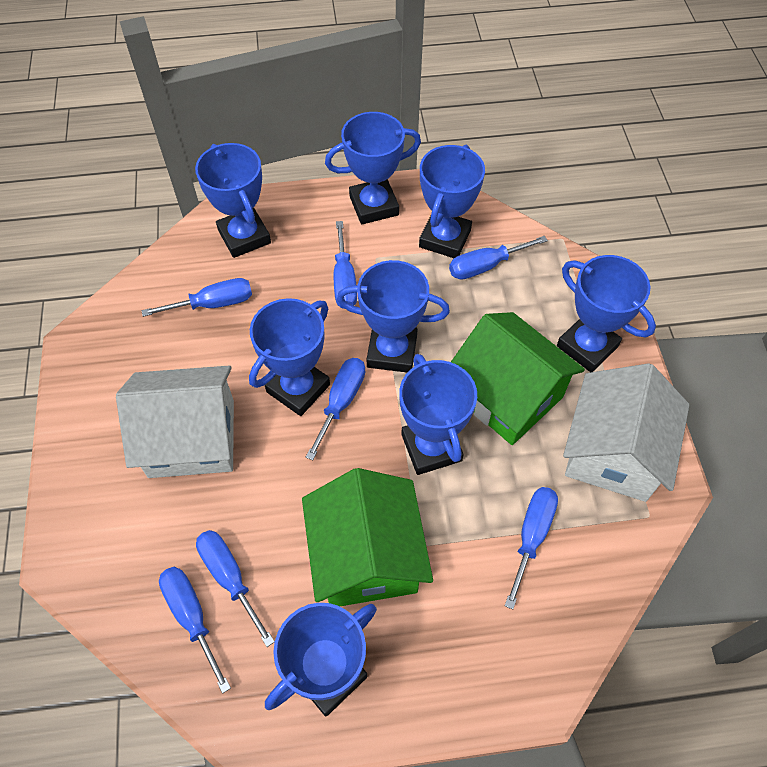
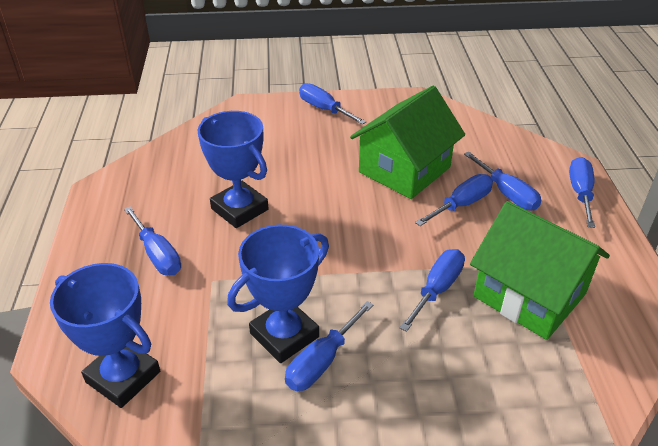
blue trophy: [195,143,271,258] [249,298,330,416] [265,603,377,717] [325,112,421,224] [337,260,450,373] [399,354,477,475] [419,145,485,258] [557,255,656,372] = 8 -> [50,263,160,408] [198,111,268,228] [227,225,329,363] = 3
white house: [116,366,234,478] [563,363,689,502] = 2 -> none = 0

